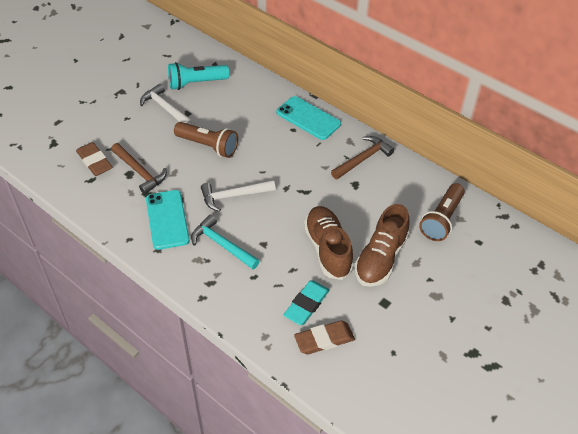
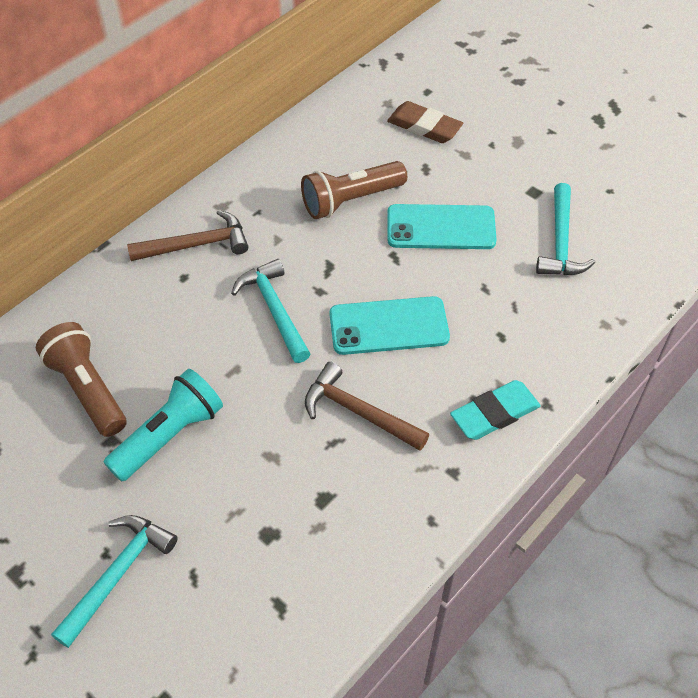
brown eraser: [76,142,112,176] [294,320,355,354] = 2 -> [387,101,463,143] = 1
brown shoe: [304,206,354,280] [355,204,410,287] = 2 -> none = 0
turquoise hammer: [191,215,260,269] = 1 -> [51,515,178,648] [231,259,311,363] [536,183,595,275] = 3
white hammer: [140,84,193,125] [201,180,276,212] = 2 -> none = 0

